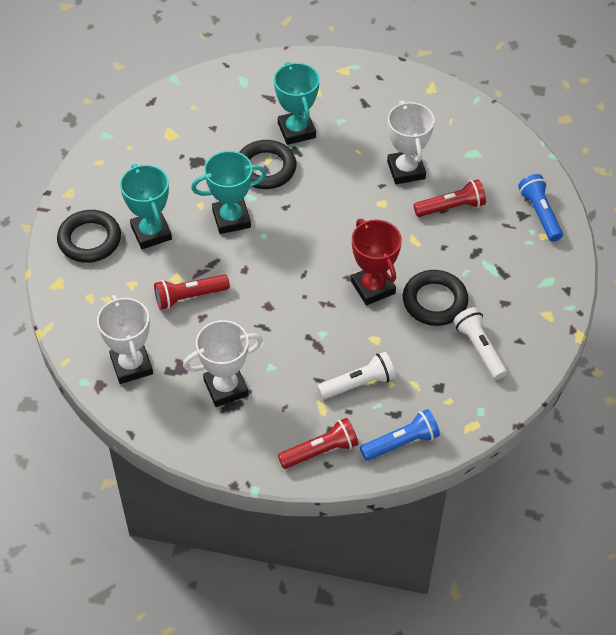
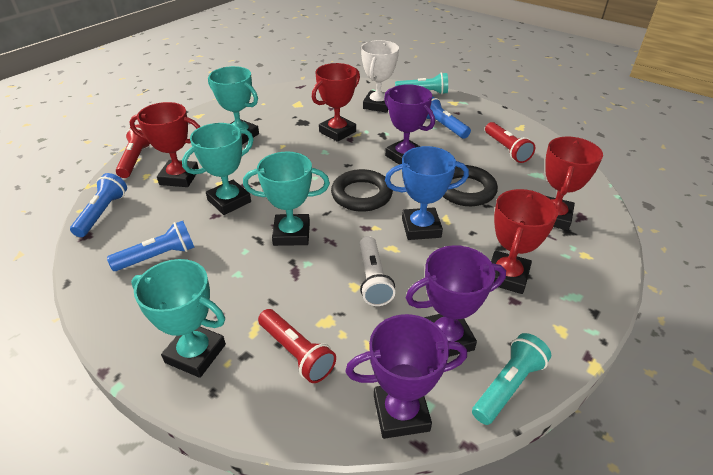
black ring: [57,210,121,263] [239,140,296,189] [403,270,468,326] = 3 -> [331,169,393,212] [443,165,498,206] = 2
blue flashlight: [360,409,440,461] [518,174,563,242] = 2 -> [70,173,127,237] [107,221,194,271] [426,96,471,139] = 3
blue trophy: none = 0 -> [385,146,469,240] = 1
purple trophy: none = 0 -> [345,314,467,439] [384,84,435,165] [406,245,506,357] = 3
red trophy: [351,219,402,305] = 1 -> [129,102,200,187] [312,63,360,142] [491,189,558,294] [545,137,603,231] = 4
turquoise flashlight: none = 0 -> [395,72,448,94] [472,333,551,425] = 2
turquoise trophy: [120,164,172,249] [191,151,267,234] [274,62,320,145] = 3 -> [131,259,226,378] [182,123,254,215] [208,66,259,145] [243,152,330,246] = 4
white flashlight: [317,352,396,399] [453,307,507,380] = 2 -> [360,236,395,306] = 1
white trophy: [97,295,153,384] [183,320,263,407] [387,100,435,184] = 3 -> [361,40,399,112] = 1

